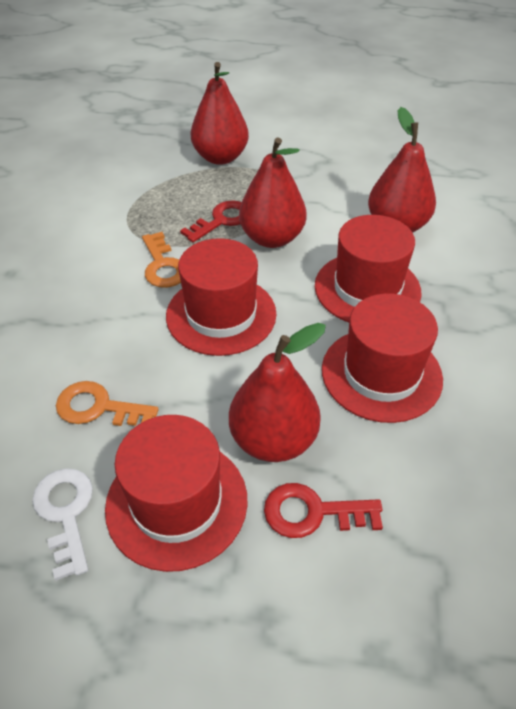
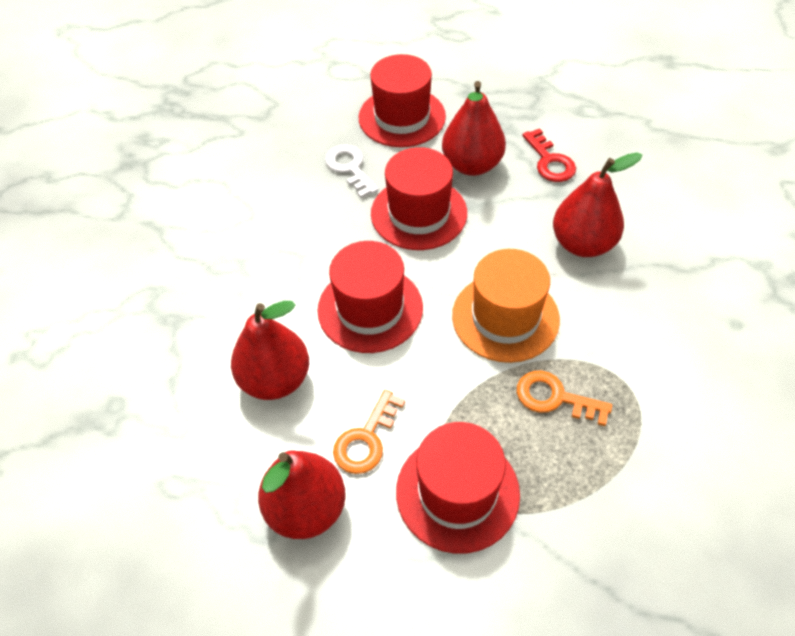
orange hat: none = 0 -> [452,249,560,363] = 1
red key: [180,200,242,242] [264,483,383,538] = 2 -> [522,128,576,182] = 1

